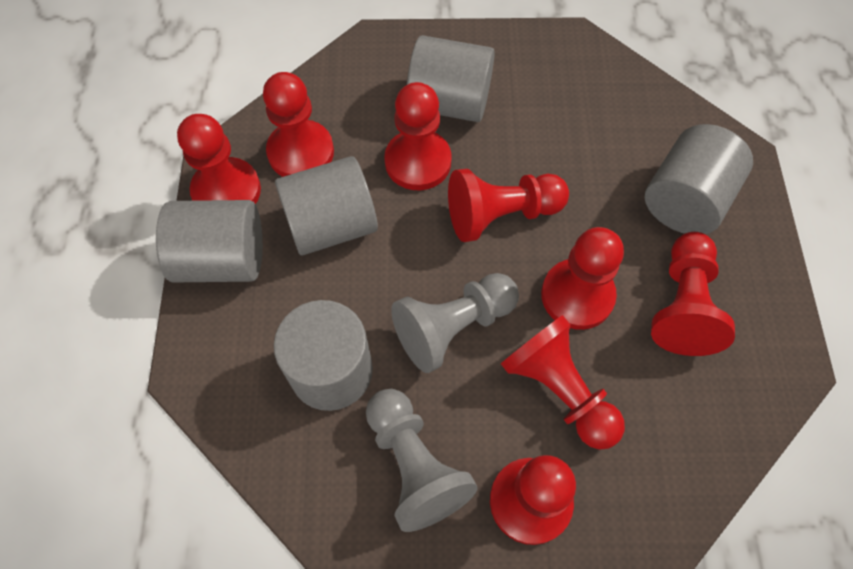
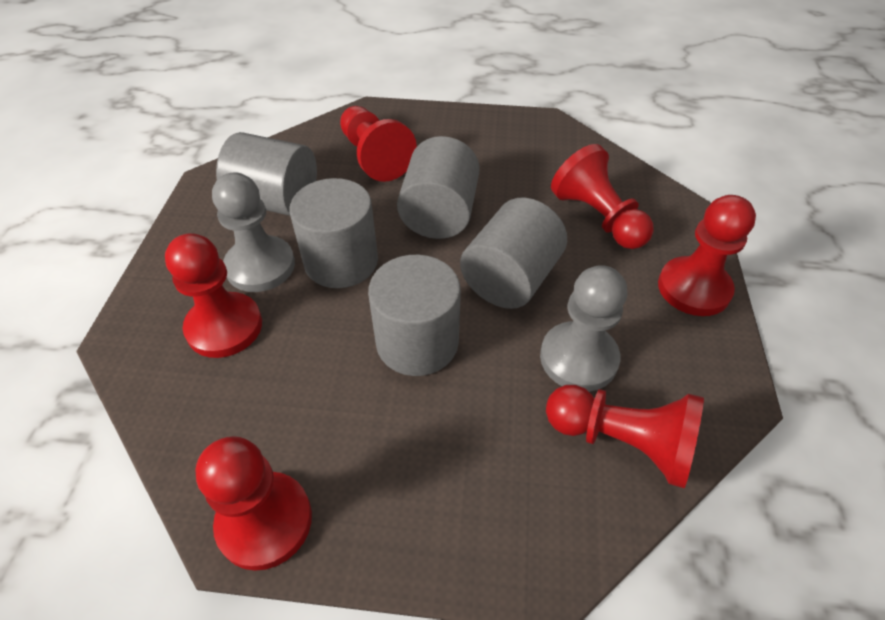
red pawn: [177,114,261,204] [263,72,334,177] [384,82,452,190] [448,169,569,242] [490,455,576,545] [501,315,625,450] [541,227,624,330] [651,232,735,356] = 8 -> [165,233,262,358] [195,436,312,571] [340,106,417,182] [546,385,704,488] [551,144,654,249] [658,195,756,316] = 6

